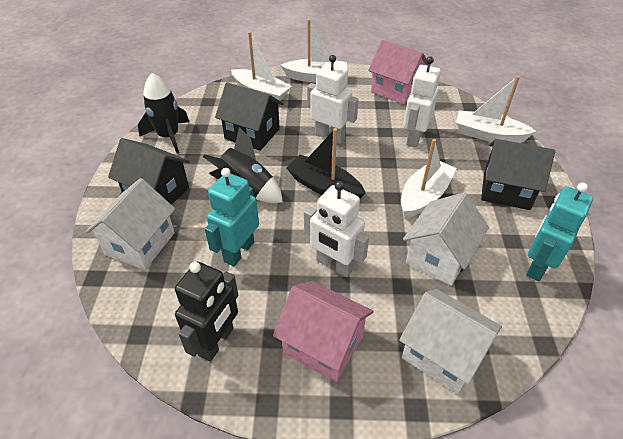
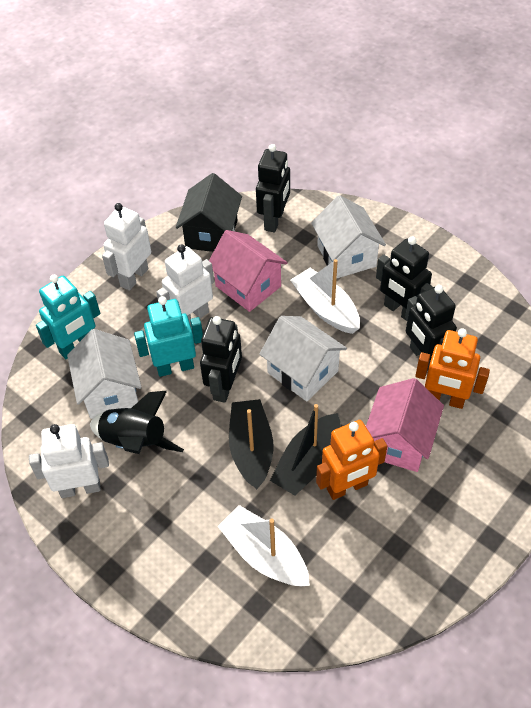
black boat: [286,128,366,199] = 1 -> [229,399,273,489] [270,404,341,496] = 2
black house: [108,138,190,205] [215,82,283,151] [481,139,555,210] = 3 -> [176,173,242,252] = 1
black robot: [175,262,238,362] = 1 -> [200,316,242,403] [256,144,290,232] [376,236,433,321] [405,285,457,371] = 4
black rocket: [138,73,190,154] [203,127,283,203] = 2 -> [90,391,184,454] = 1
orange robot: none = 0 -> [316,420,387,500] [415,328,490,409] = 2
white boat: [231,31,292,101] [280,19,347,82] [401,139,457,219] [456,76,536,143] = 4 -> [218,505,310,586] [291,259,360,334] = 2

